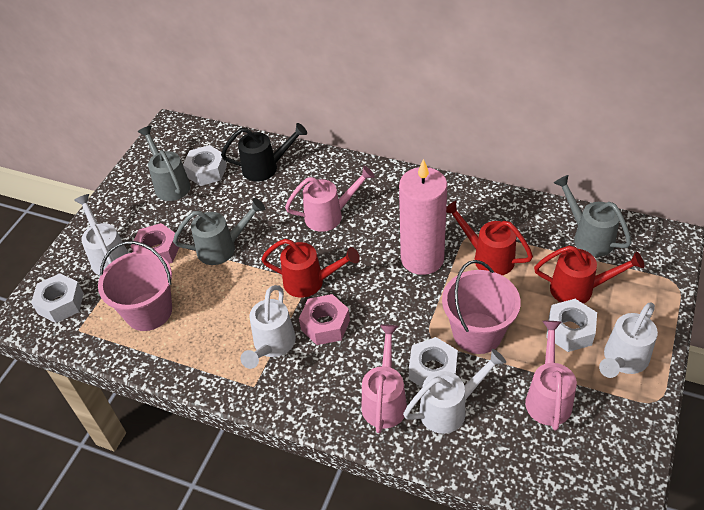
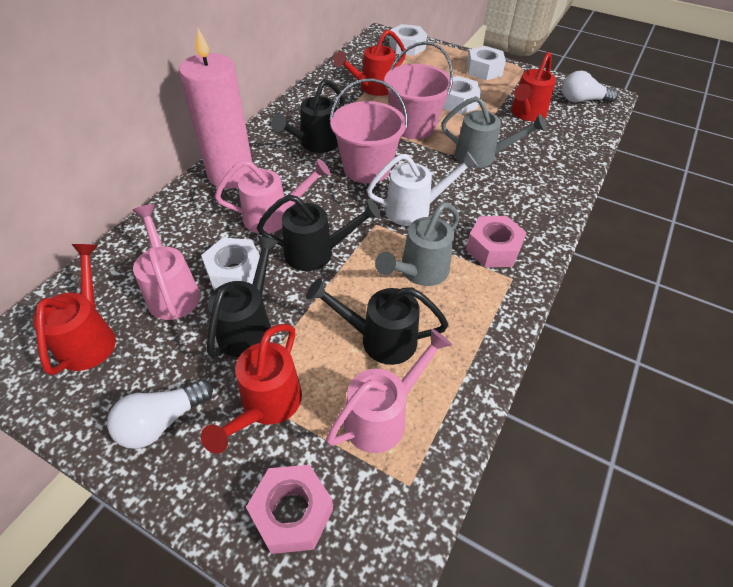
black watering can: [221,123,307,182] = 1 -> [207,235,279,358] [257,195,381,271] [271,79,344,153] [306,278,448,365] = 4
grey watering can: [138,126,191,201] [173,198,266,265] [554,175,631,257] = 3 -> [375,202,460,286] [441,96,546,168] = 2
red watering can: [261,239,360,298] [446,201,533,276] [534,245,644,304] = 3 -> [33,244,116,375] [201,324,302,454] [334,29,406,96] [511,52,556,121] = 4
white light bulb: none = 0 -> [107,380,213,449] [562,70,618,103] = 2
white watering can: [74,194,128,276] [241,285,296,369] [403,349,506,434] [599,302,658,378] = 4 -> [367,151,478,226] = 1

